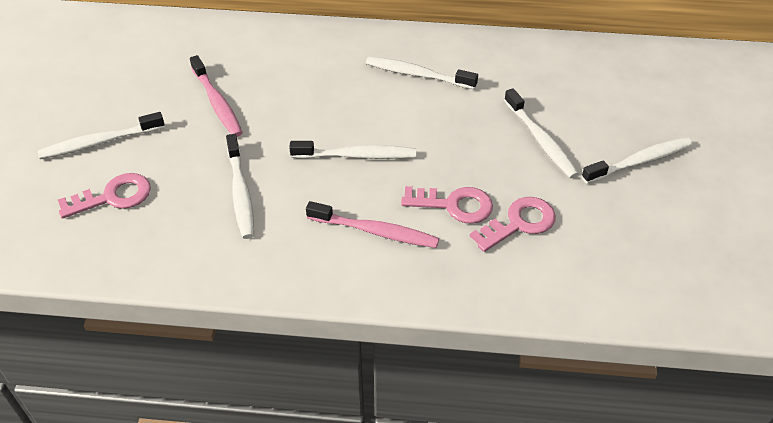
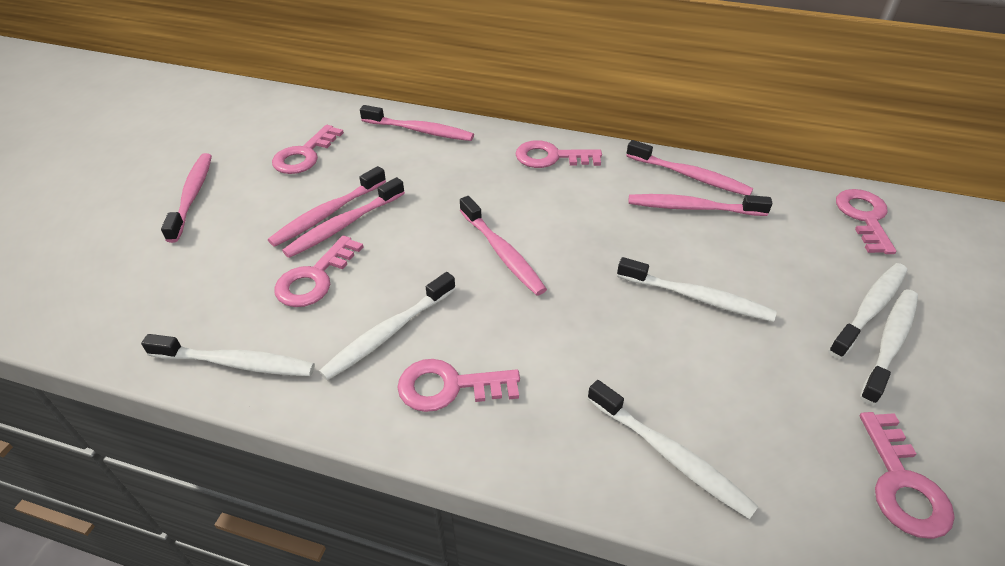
pink key: [58,173,151,219] [401,186,493,224] [470,197,556,252] = 3 -> [272,125,344,174] [274,235,363,307] [397,359,520,412] [516,140,602,168] [836,189,896,254] [860,412,955,539] = 6
pink toothbrush: [190,55,243,137] [306,201,439,248] = 2 -> [161,153,212,243] [268,166,386,247] [282,177,405,258] [360,105,474,141] [460,196,547,296] [626,140,753,195] [629,194,772,216] = 7

